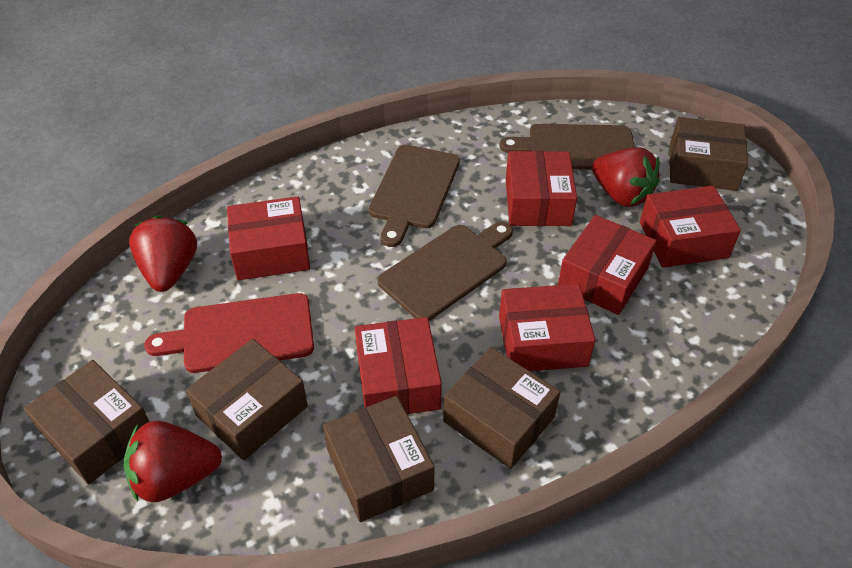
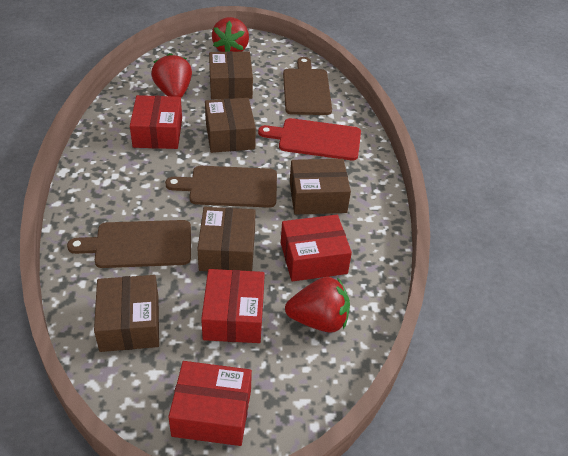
red box: [227,196,310,280] [355,317,442,415] [499,284,595,371] [506,151,577,226] [558,215,657,315] [640,186,741,268] = 6 -> [130,95,182,149] [168,361,252,446] [201,269,265,343] [281,215,352,281] = 4

